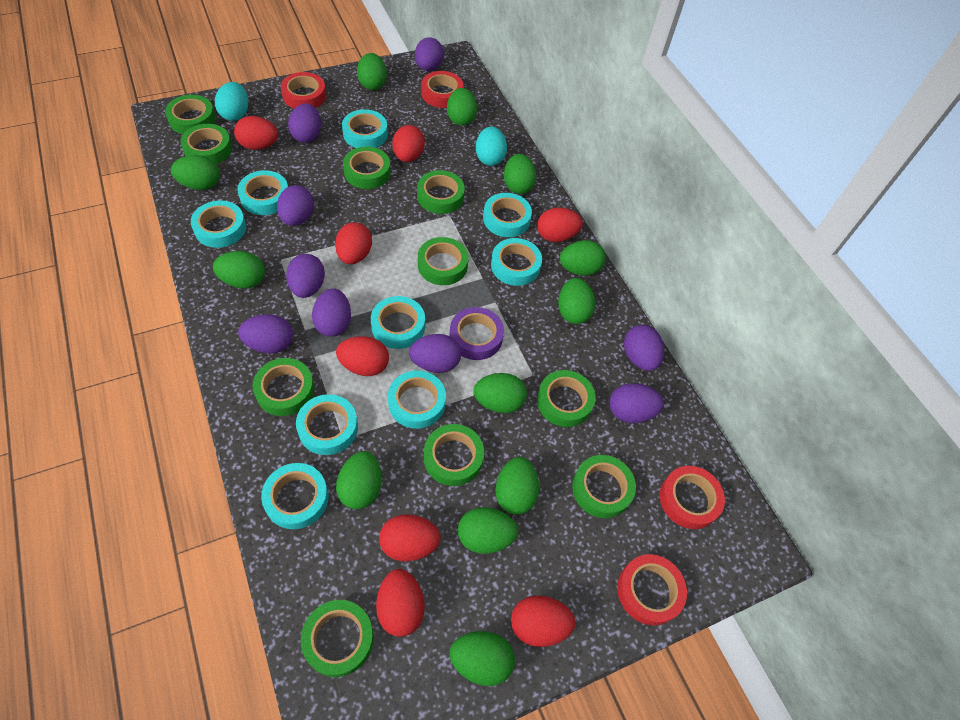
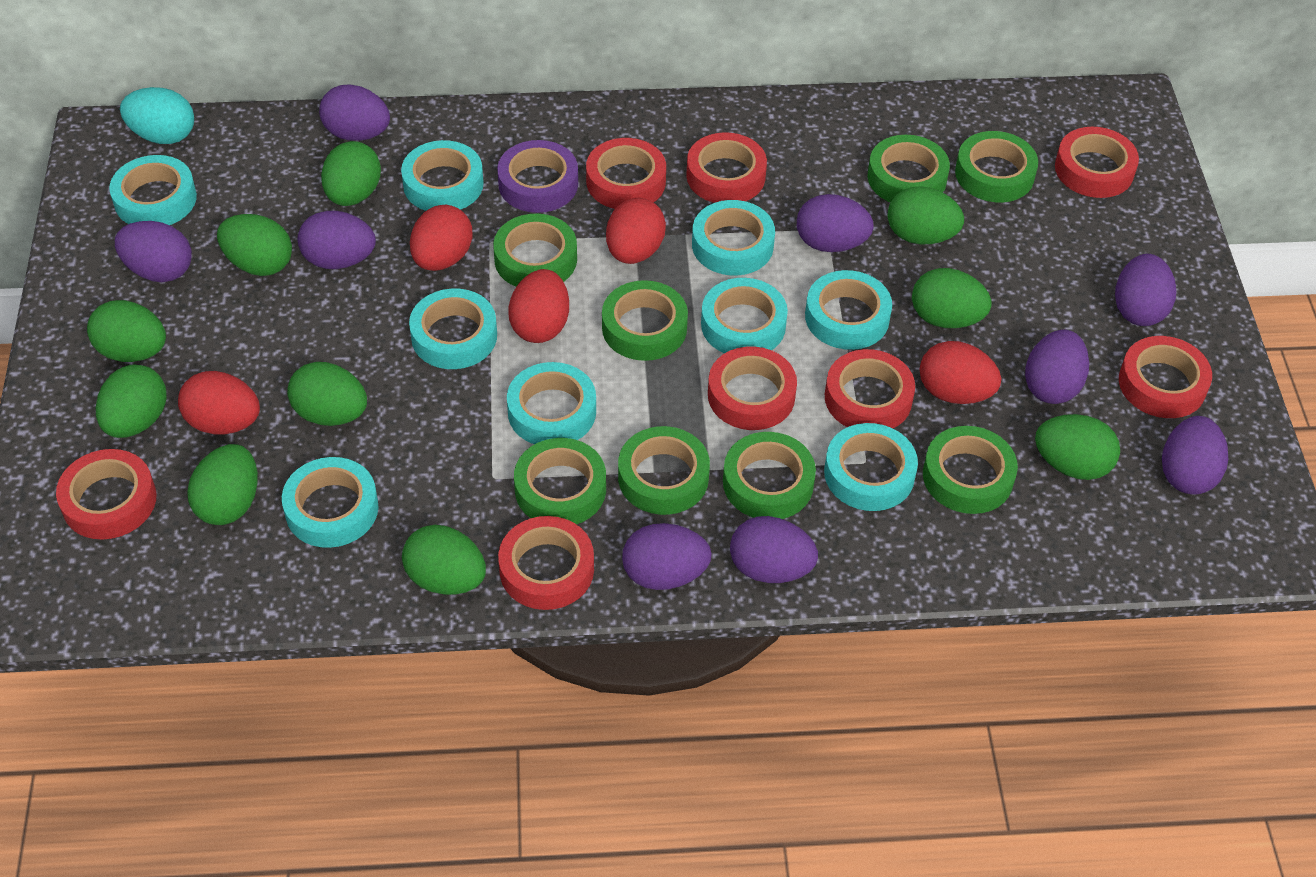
green egg: [171,155,219,190] [213,251,265,289] [336,451,382,510] [357,53,387,90] [447,88,477,126] [449,631,515,686] [458,507,518,554] [473,373,527,413] [495,457,539,515] [504,154,536,194] [558,278,595,324] [560,240,606,276] = 12 -> [87,300,166,362] [96,364,167,438] [187,444,258,525] [217,214,292,276] [287,362,367,426] [321,141,381,206] [402,525,486,595] [887,186,964,244] [912,268,992,328] [1035,414,1120,480] = 10
green tape: [165,95,216,134] [181,124,232,164] [252,358,315,416] [301,600,374,677] [343,146,391,189] [417,170,465,214] [418,237,469,285] [424,424,484,486] [537,370,596,427] [572,455,636,518] = 10 -> [493,214,577,287] [514,438,606,524] [602,280,688,361] [618,426,710,515] [723,432,816,519] [868,135,950,202] [923,426,1018,514] [955,131,1038,202] = 8
red egg: [234,116,278,150] [335,222,372,264] [336,336,389,376] [376,569,425,637] [379,515,441,561] [393,125,425,162] [511,596,576,647] [537,207,583,242] = 8 -> [178,371,260,434] [410,205,473,271] [508,269,569,343] [606,198,666,264] [920,341,1001,404] = 5
red tape: [281,72,326,109] [421,71,464,108] [617,554,687,626] [660,466,725,529] = 4 -> [56,449,157,540] [498,516,594,610] [586,138,666,209] [686,132,767,203] [708,347,797,430] [825,349,915,428] [1055,127,1139,198] [1119,336,1212,418] = 8
turquoise egg: [215,82,248,121] [476,126,507,166] = 2 -> [120,87,194,144] = 1

